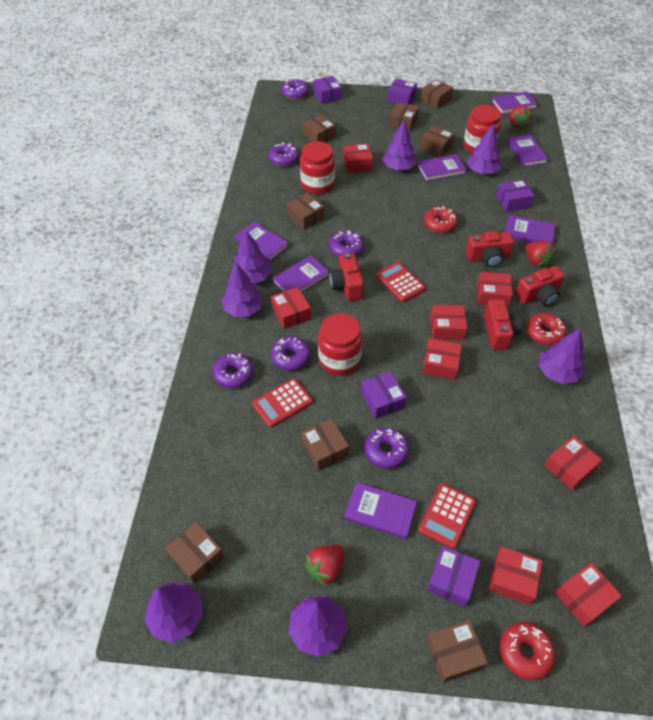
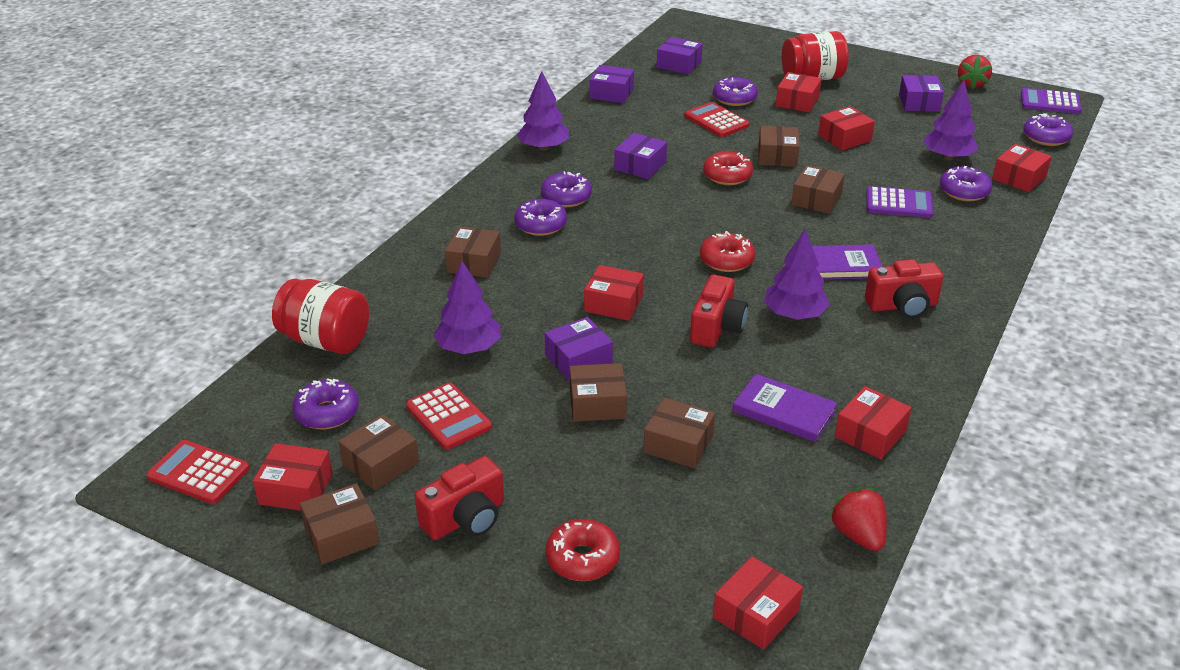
brown box: [165,522,224,584] [287,193,324,230] [301,418,349,471] [302,114,336,143] [389,102,419,131] [420,79,453,109] [420,125,455,157] [427,620,488,683] = 8 -> [300,483,380,565] [338,414,419,491] [445,226,501,278] [569,363,627,422] [643,398,715,468] [758,126,799,167] [791,165,845,214] = 7
purple book: [234,222,289,262] [272,255,330,293] [344,482,417,539] [417,154,467,181] [491,92,538,114] [505,215,556,244] [507,135,548,167] = 7 -> [733,374,837,442] [812,245,883,280] = 2
purple calculator: none = 0 -> [866,186,933,218] [1021,88,1082,114] = 2
purple tree: [144,583,203,643] [222,263,263,317] [231,230,272,284] [289,596,347,657] [382,120,417,170] [467,123,501,174] [539,328,585,384] = 7 -> [433,261,501,354] [517,71,569,151] [764,229,830,320] [923,80,978,160] = 4
red box: [271,287,311,329] [343,144,373,173] [422,338,462,380] [430,305,467,340] [477,272,512,307] [489,547,542,605] [544,436,602,490] [555,563,622,627] = 8 -> [253,443,333,511] [584,265,644,321] [713,556,803,650] [776,72,822,113] [818,106,875,150] [835,386,912,459] [992,144,1052,192] = 7
red camera: [329,253,364,301] [466,231,514,268] [484,299,522,350] [515,266,565,306] = 4 -> [415,456,504,540] [690,275,748,348] [865,259,943,318] = 3
red jar: [300,141,335,194] [318,313,362,375] [464,105,501,154] = 3 -> [272,279,369,354] [782,31,849,80] = 2
red strawberry: [304,545,345,587] [510,105,532,130] [525,241,556,268] = 3 -> [829,488,887,551] [958,55,992,89] = 2

